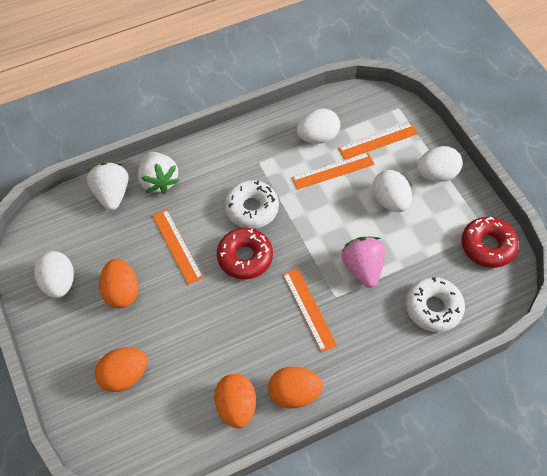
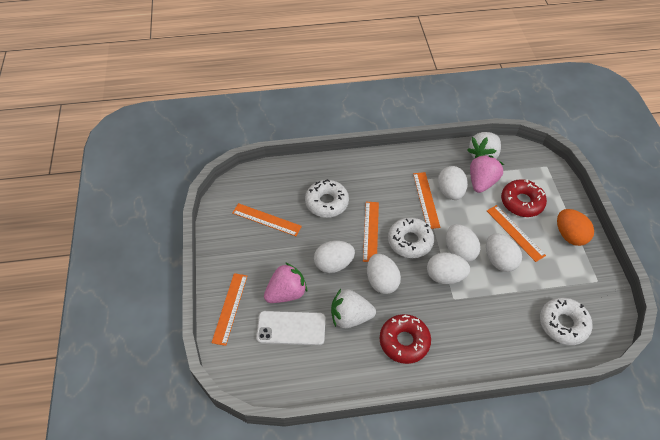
orange egg: [95,347,148,392] [99,259,139,308] [214,374,256,428] [268,366,323,409] = 4 -> [557,209,594,246] = 1
orange ruler: [152,209,203,285] [283,268,337,352] [291,153,374,190] [338,123,418,160] = 4 -> [211,273,247,346] [232,203,302,236] [363,202,379,262] [413,172,440,229] [487,205,546,262] = 5
pink strawberry: [341,237,385,288] = 1 -> [264,262,307,303] [470,155,504,193] = 2
white donut: [225,180,279,229] [406,277,465,332] = 2 -> [305,179,349,218] [388,217,434,258] [540,298,592,345] = 3
white egg: [34,251,74,298] [296,109,340,144] [373,170,412,212] [417,146,463,182] = 4 -> [314,241,355,273] [367,254,401,294] [427,252,470,284] [438,166,468,200] [446,224,481,262] [486,233,522,272] = 6
white phone: none = 0 -> [256,311,325,345] = 1

